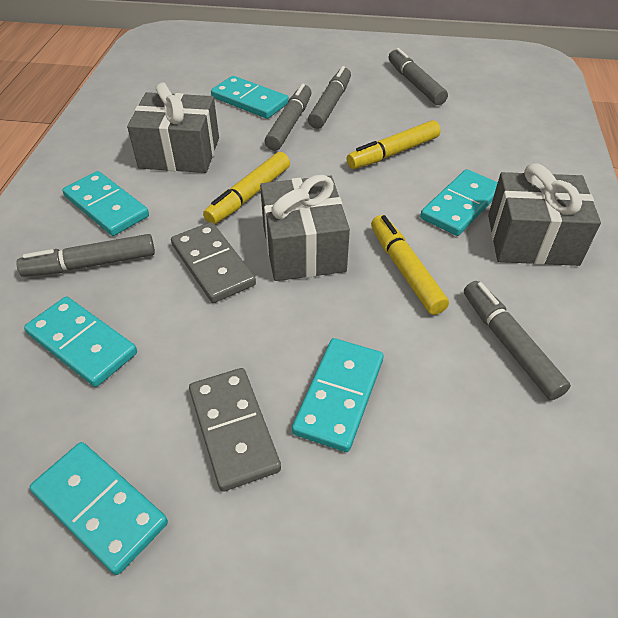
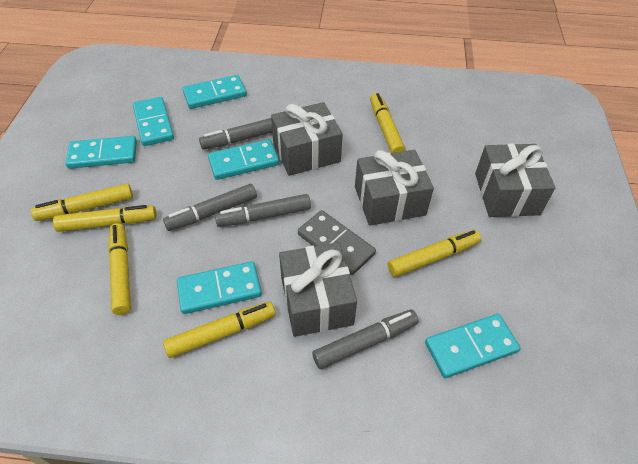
grey domino: [171,222,256,303] [189,368,281,492] = 2 -> [298,210,376,275] = 1
grey gift: [127,82,219,173] [260,175,350,281] [488,163,601,266] = 3 -> [271,102,343,176] [279,242,357,337] [355,150,434,226] [475,143,555,217] = 4
grey marker: [16,234,155,277] [265,84,312,151] [308,66,351,129] [389,48,448,105] [464,281,571,400] = 5 -> [163,184,257,231] [199,118,272,150] [215,194,311,227] [312,310,419,369] = 4
yellow marker: [203,152,290,224] [347,120,441,169] [371,215,449,315] = 3 -> [31,183,133,221] [53,205,156,232] [108,223,131,315] [163,302,275,358] [370,93,405,153] [388,230,481,277] = 6

